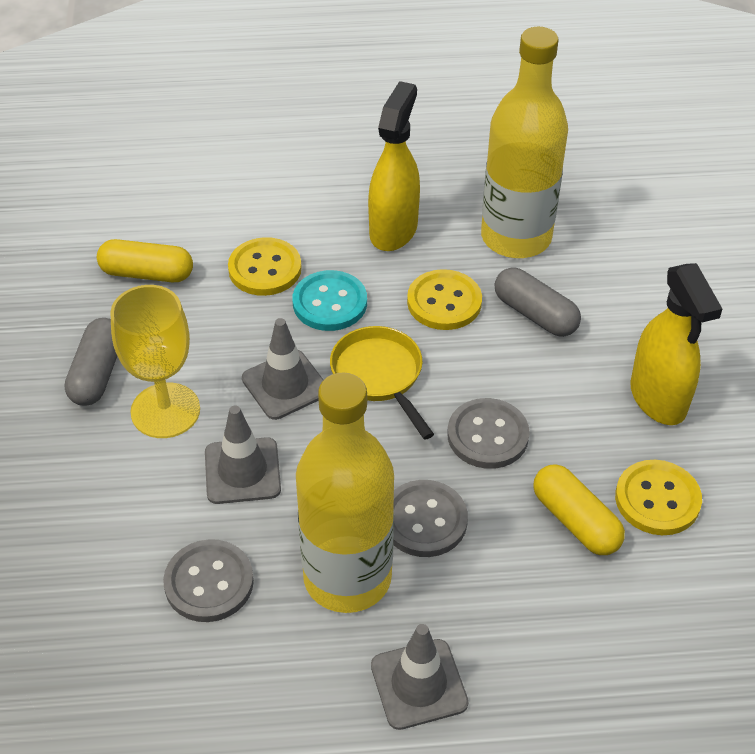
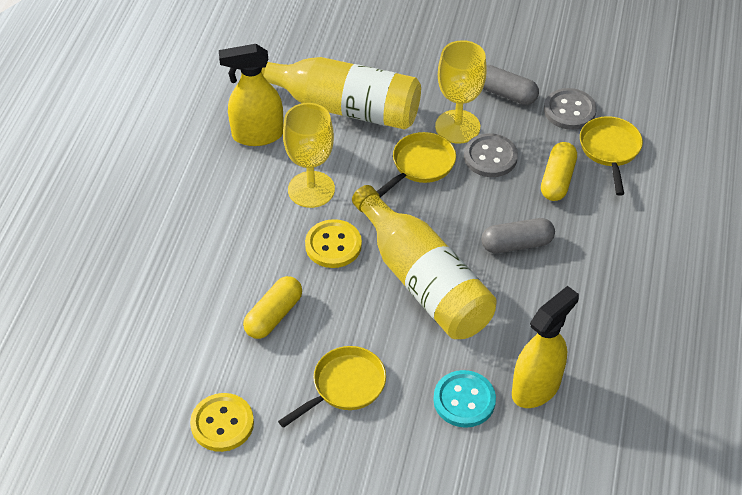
grey button: [163,539,254,622] [393,480,468,557] [447,398,530,469] = 3 -> [464,133,518,177] [544,88,597,130] = 2
grey traffic cone: [205,405,281,504] [242,318,323,420] [371,624,468,730] = 3 -> none = 0
yellow button: [228,237,302,296] [407,269,482,330] [615,460,702,535] = 3 -> [190,393,254,452] [305,219,362,268] = 2
yellow goblet: [110,285,200,438] = 1 -> [283,103,335,208] [435,40,487,144] = 2
yellow pan: [330,326,434,440] = 1 -> [278,346,386,428] [377,132,456,197] [580,116,643,196] = 3

